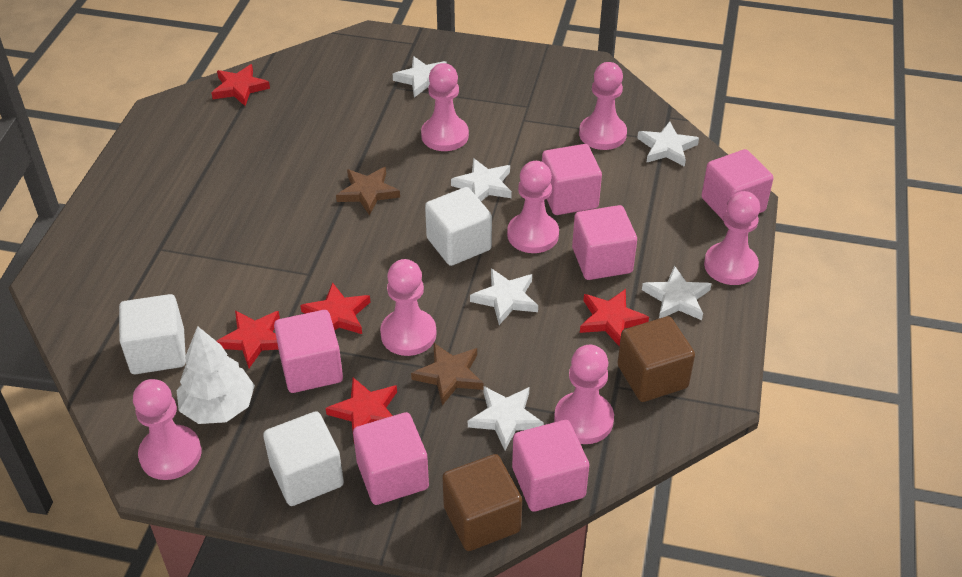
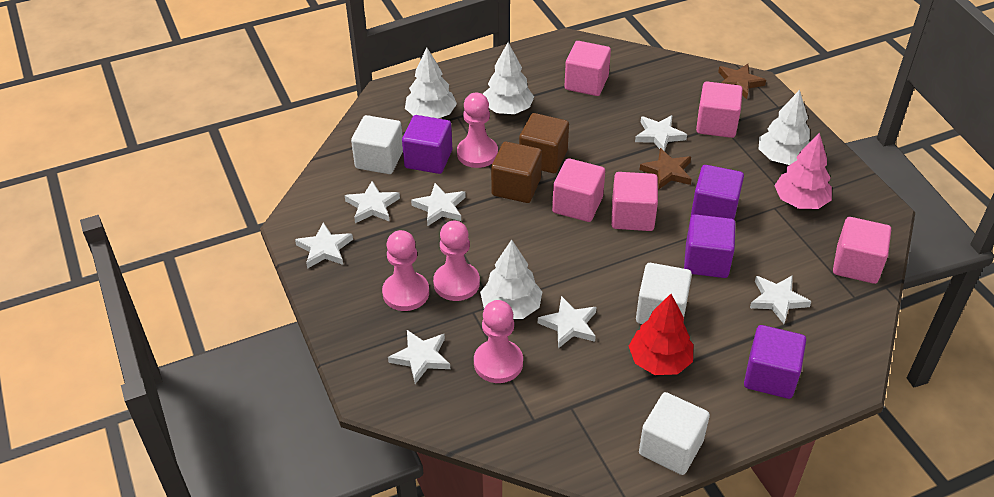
pink cube: [274,310,343,393] [353,412,429,505] [512,420,589,512] [542,144,602,215] [572,205,637,280] [701,149,774,220] = 6 -> [552,158,605,222] [564,41,611,96] [611,172,658,231] [696,82,743,138] [833,217,891,284] = 5
pink pawn: [133,379,201,480] [380,259,437,356] [421,63,469,151] [507,161,559,253] [554,345,614,444] [579,62,627,150] [704,191,760,285] = 7 -> [382,230,429,311] [433,220,480,301] [457,93,498,168] [474,300,523,383] = 4
pink tree: none = 0 -> [774,133,832,209] = 1
purple cube: none = 0 -> [402,115,452,174] [684,214,736,278] [691,165,744,219] [744,325,806,399] = 4
red star: [211,64,270,106] [217,311,280,368] [300,282,370,334] [326,378,397,439] [580,289,649,347] = 5 -> none = 0
red tree: none = 0 -> [629,294,693,375] = 1
white star: [393,56,447,98] [451,158,512,201] [468,386,544,450] [470,268,538,325] [637,121,699,167] [642,266,711,320] = 6 -> [295,222,353,269] [345,181,400,223] [388,330,450,384] [411,183,466,227] [538,296,596,348] [635,115,687,151] [750,275,812,324] = 7
white tree: [177,326,255,424] = 1 -> [405,48,457,118] [480,240,542,319] [483,42,534,114] [759,90,810,165] = 4

